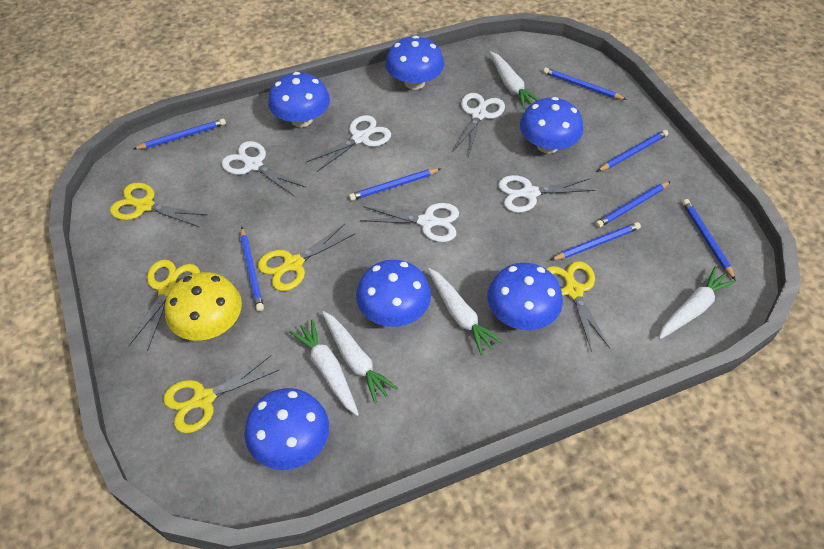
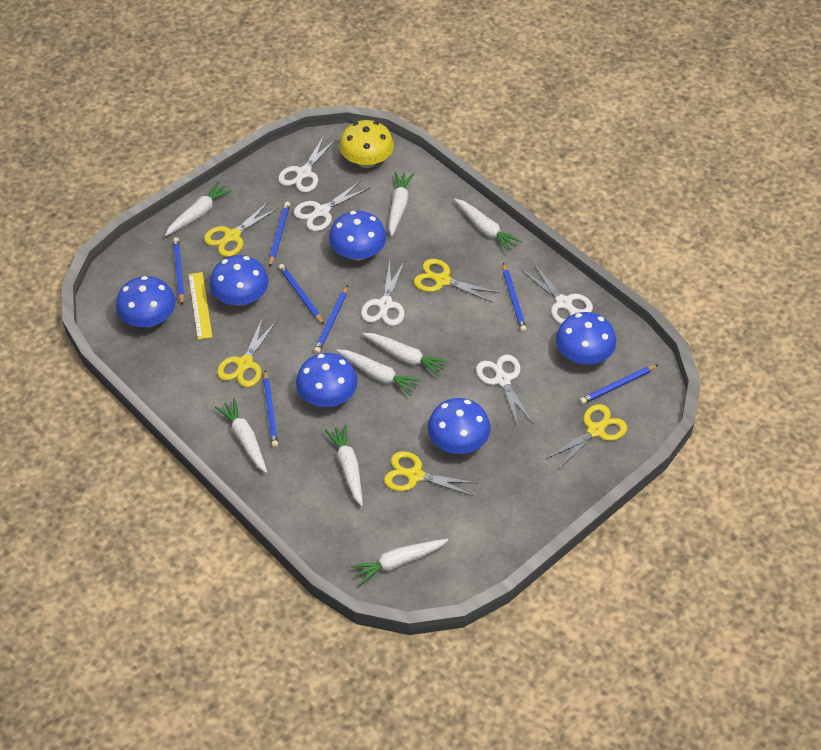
blue pencil: [134,119,226,150] [240,227,264,311] [349,169,441,201] [543,67,627,100] [551,222,641,260] [596,181,671,228] [597,130,668,172] [682,199,736,280] = 8 -> [173,237,184,305] [263,371,278,447] [269,202,290,267] [279,264,324,325] [314,285,348,354] [503,263,527,332] [580,365,658,404] = 7
white carrot: [289,319,359,416] [322,311,398,403] [428,268,503,355] [490,51,539,109] [659,267,736,339] = 5 -> [165,181,232,236] [215,398,267,473] [325,425,363,507] [336,349,421,396] [351,539,448,585] [363,333,448,377] [389,172,414,236] [454,199,522,252] = 8
yellow ruler: none = 0 -> [188,272,212,340] = 1

